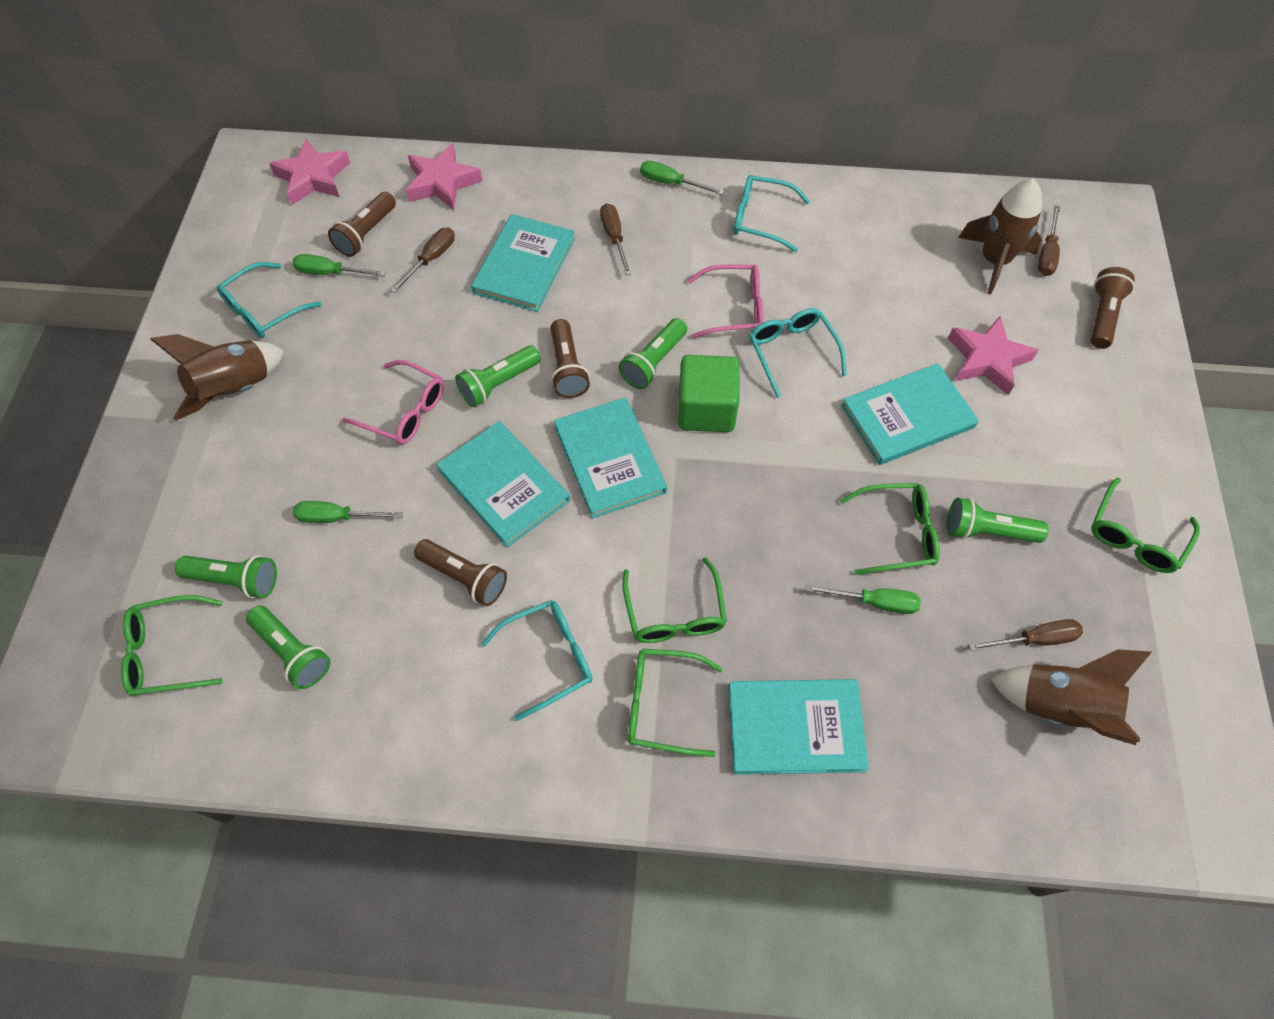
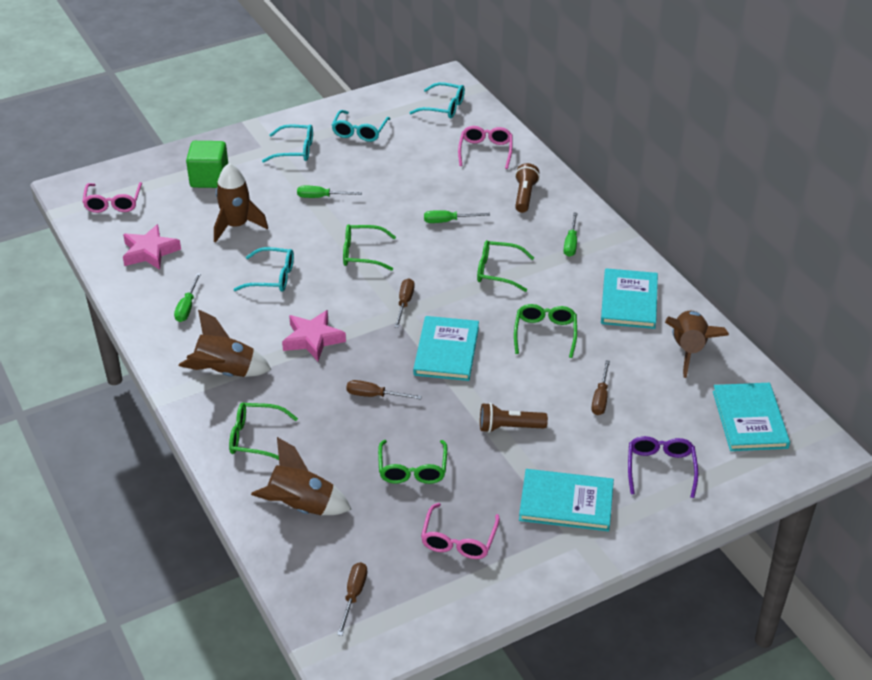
brown flashlight: [328,192,396,257] [414,539,507,606] [551,319,590,398] [1091,267,1135,349] = 4 -> [480,403,548,433] [515,163,540,213] = 2
brown rocket: [150,334,284,421] [958,179,1042,294] [990,650,1152,745] = 3 -> [179,309,271,377] [214,163,268,242] [251,437,352,515] [665,311,729,378] = 4
green flashlight: [175,555,277,599] [246,606,331,689] [455,346,541,407] [619,318,687,389] [947,498,1049,543] = 5 -> none = 0
pink glasses: [342,360,444,444] [687,264,763,338] = 2 -> [82,182,142,213] [421,503,500,559] [458,126,512,169] = 3
pink star: [269,139,350,205] [406,143,482,210] [948,316,1038,395] = 3 -> [123,224,181,270] [282,310,346,361] = 2
purple glasses: none = 0 -> [628,436,698,498] = 1
turquoise book: [436,421,570,547] [471,214,575,312] [554,397,667,518] [728,679,869,775] [841,363,979,465] = 5 -> [413,316,479,381] [519,469,614,531] [601,268,658,329] [713,383,790,451] = 4

